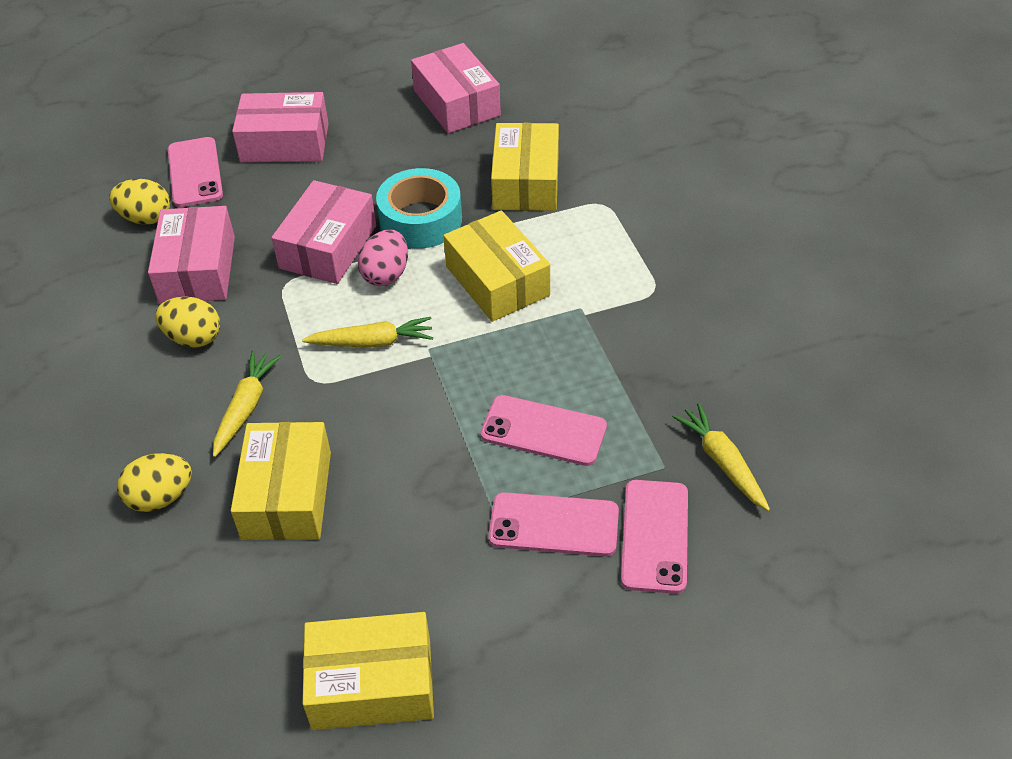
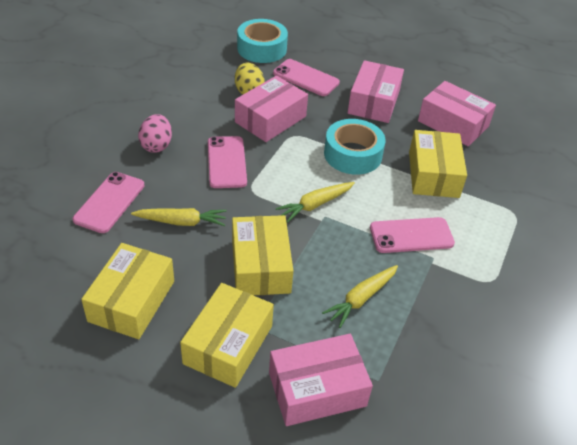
turquoise tape: [376,168,462,249] = 1 -> [237,19,288,63] [324,119,386,175] = 2
yellow egg: [109,179,170,225] [117,453,192,512] [155,297,220,348] = 3 -> [235,63,264,94] = 1

